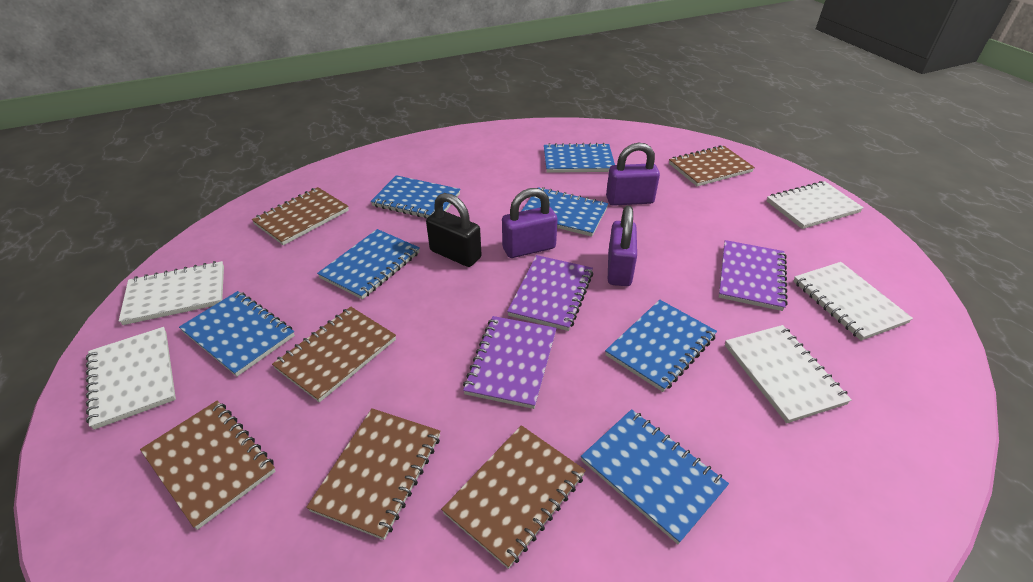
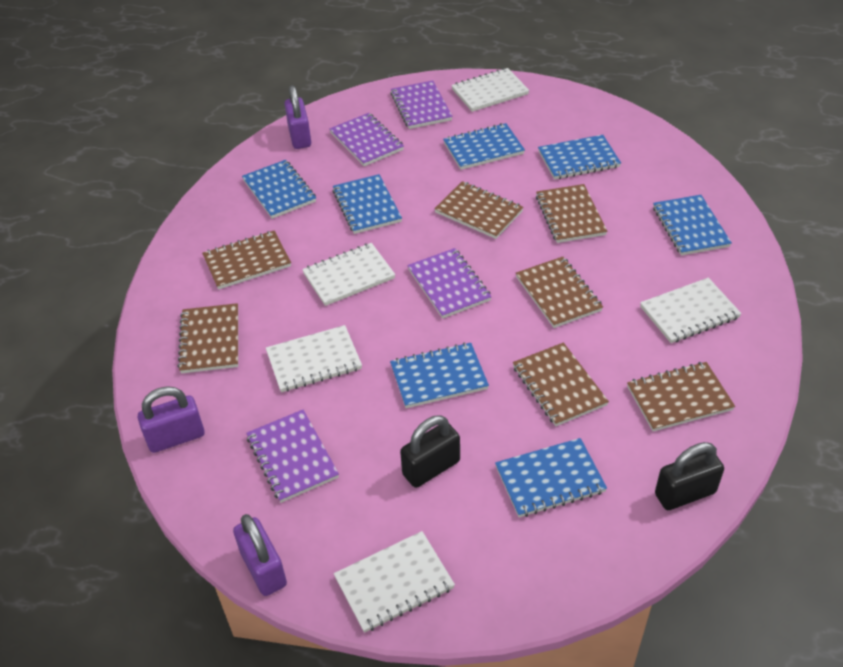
black padlock: [426,193,482,267] = 1 -> [400,415,460,488] [655,442,724,510] = 2
brown notebook: [140,401,276,530] [252,187,349,245] [272,307,396,402] [306,408,441,540] [441,425,586,569] [669,145,755,186] = 6 -> [177,303,238,373] [202,231,291,290] [434,181,524,239] [513,342,609,426] [516,257,603,328] [536,184,607,243] [627,362,735,431] = 7
purple notebook: [463,316,557,409] [507,255,593,331] [719,240,788,311] = 3 -> [246,410,339,503] [329,113,404,166] [390,80,453,129] [407,248,492,319] = 4

